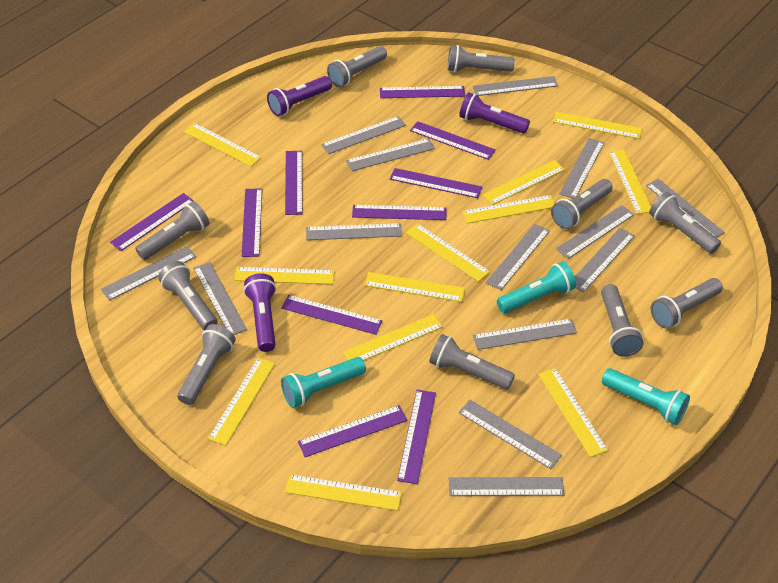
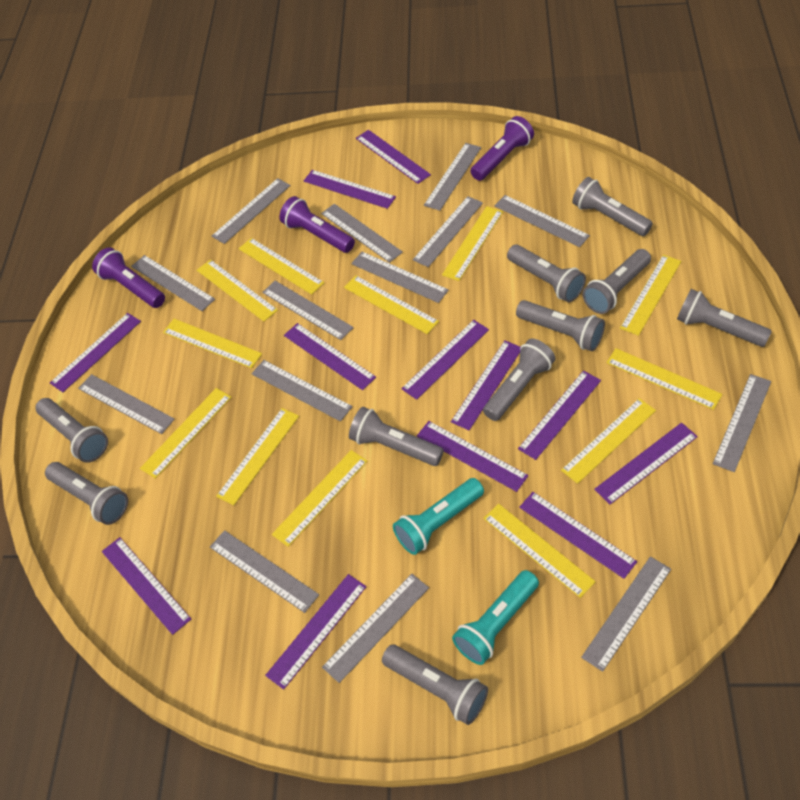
purple ruler: [110,193,194,251] [242,188,262,257] [281,295,382,335] [285,151,302,215] [298,405,407,457] [352,205,446,220] [380,86,465,98] [390,168,482,198] [397,390,436,484] [410,121,496,160] = 10 -> [50,313,141,392] [102,537,191,635] [265,574,366,690] [284,323,376,390] [304,170,396,209] [356,130,431,184] [401,320,489,400] [417,421,528,492] [451,340,520,430] [518,370,601,460] [519,492,637,579] [594,423,698,504] = 12
turquoise flashlight: [281,357,366,408] [497,262,576,313] [602,368,690,425] = 3 -> [393,478,484,555] [452,570,539,665] = 2

